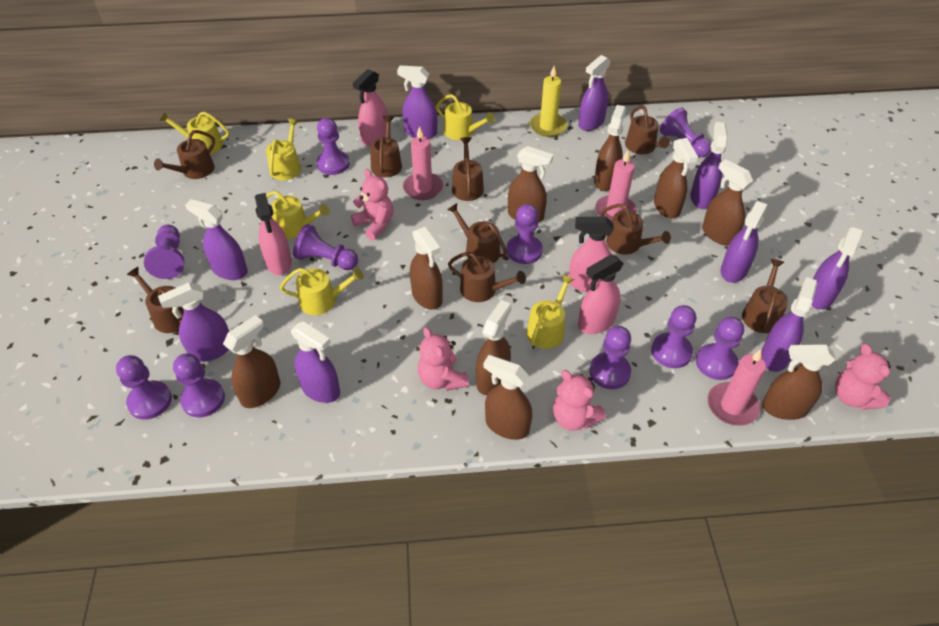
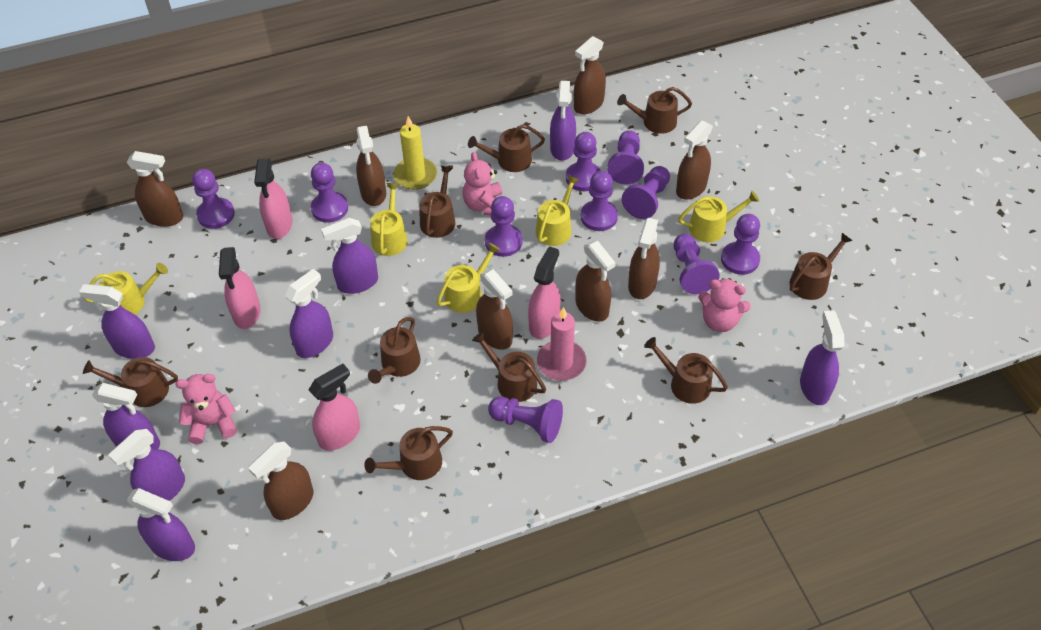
brown spray bottle: [223,315,280,408] [410,227,443,310] [476,300,512,395] [483,355,532,440] [508,146,553,223] [594,105,626,191] [654,138,698,218] [702,159,753,245] [762,344,836,420] = 9 -> [127,151,183,227] [248,441,314,520] [356,126,386,206] [476,269,513,350] [574,36,606,114] [575,241,615,322] [628,218,660,299] [676,120,713,200] = 8
pink candle: [403,126,443,200] [595,150,637,221] [708,349,766,426] = 3 -> [537,307,587,381] = 1
pink teddy bear: [351,169,393,240] [418,327,469,391] [553,370,606,431] [835,344,891,410] = 4 -> [175,374,237,444] [463,152,502,215] [698,278,751,332] = 3
purple spray bottle: [158,282,229,362] [185,199,248,280] [291,321,340,403] [397,66,437,139] [578,55,611,131] [690,122,728,209] [721,201,767,283] [761,277,818,372] [812,227,863,310] = 9 -> [79,284,155,359] [92,383,160,449] [108,429,185,501] [127,488,195,561] [285,269,333,358] [321,218,378,294] [550,81,576,161] [800,310,844,405] = 8
yellow watering can: [159,112,229,154] [266,119,301,180] [266,191,330,239] [280,268,364,315] [436,94,495,140] [526,275,575,349] = 6 -> [83,263,168,315] [370,183,408,256] [437,243,500,313] [536,175,580,246] [678,191,759,242] = 5

